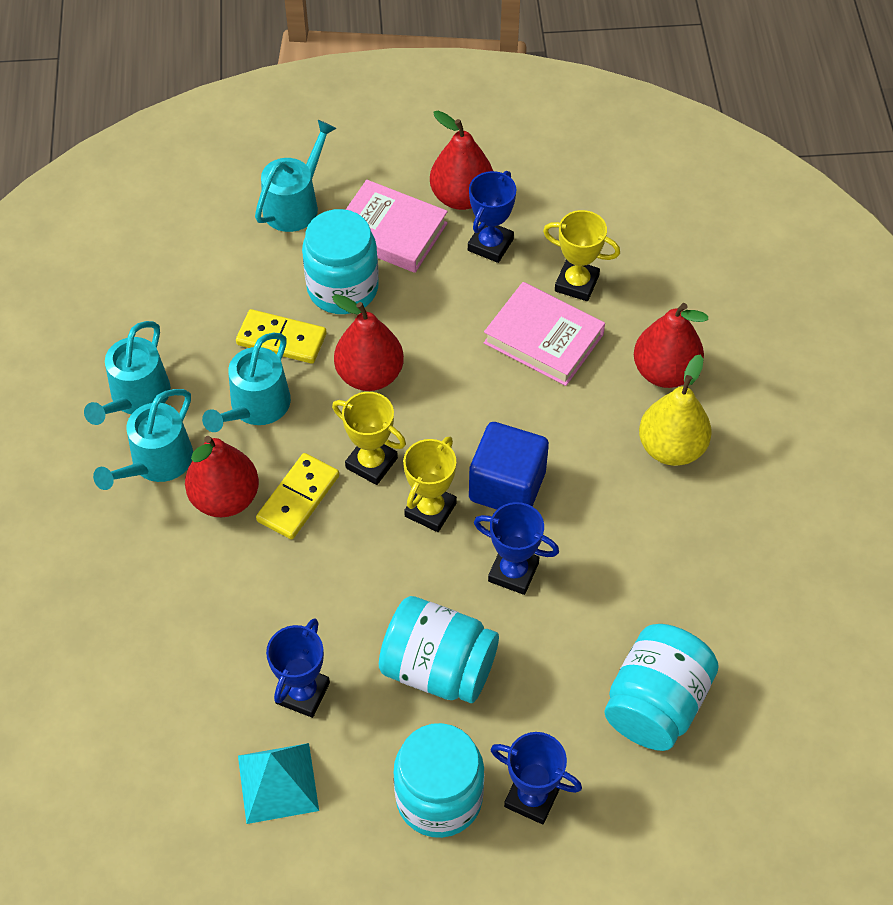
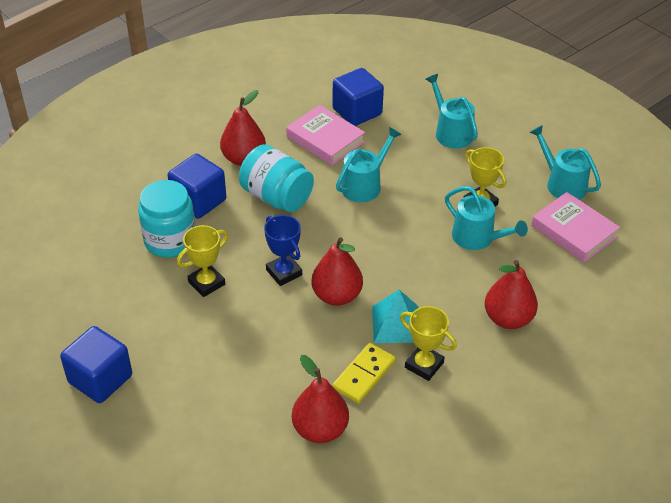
blue cube: [469,422,549,510] = 1 -> [60,326,132,403] [168,154,226,219] [332,68,384,126] = 3
blue trophy: [266,618,330,718] [468,171,517,263] [474,502,559,595] [491,732,582,824] = 4 -> [264,215,302,286] = 1
turquoise jar: [302,209,379,314] [379,596,499,703] [394,723,484,838] [604,624,719,751] = 4 -> [138,180,196,258] [239,144,314,212] = 2
yellow domino: [236,309,327,364] [256,453,339,539] = 2 -> [332,343,396,403] = 1
yellow pear: [639,354,712,466] = 1 -> none = 0

